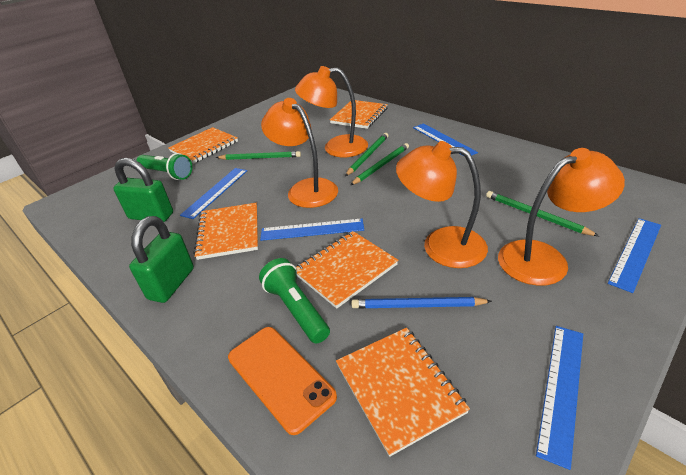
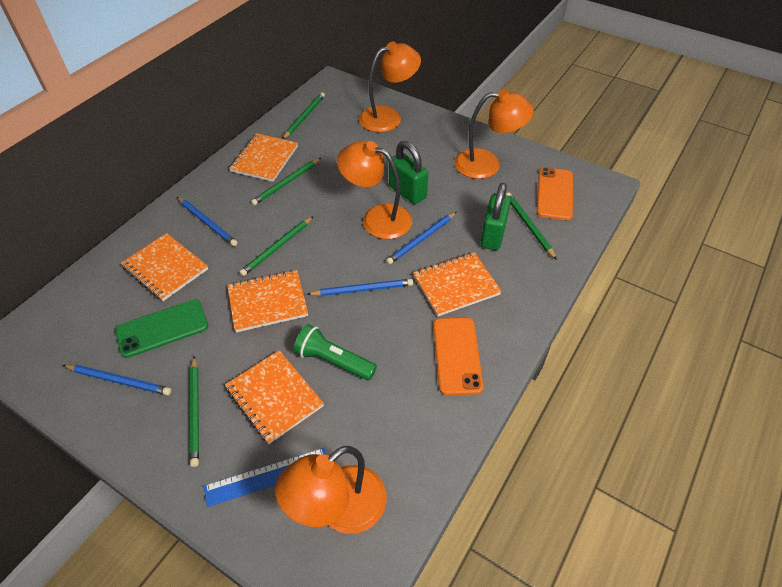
blue pencil: [351,297,492,308] = 1 -> [63,365,171,395] [177,197,238,246] [307,279,413,296] [386,212,457,265] = 4
blue ruler: [180,168,247,219] [260,218,364,241] [413,123,478,157] [536,326,583,470] [608,218,661,293] = 5 -> [204,448,326,507] = 1
green flashlight: [136,153,192,180] [259,258,330,344] = 2 -> [294,324,377,380] = 1
green pencil: [216,151,301,160] [345,133,389,176] [350,143,409,185] [486,191,599,236] = 4 -> [190,356,199,467] [239,216,314,276] [251,158,321,206] [282,92,325,139] [506,193,557,260] = 5
green phone: none = 0 -> [115,300,208,358] = 1
orange phone: [228,327,337,435] = 1 -> [433,318,483,395] [537,167,573,220] = 2

